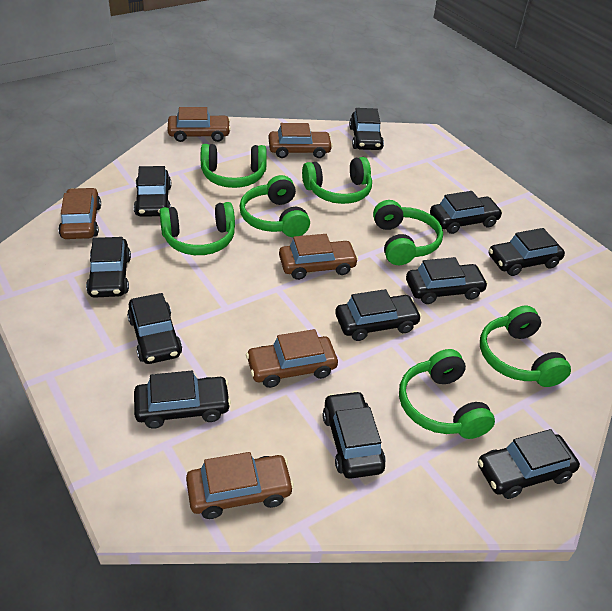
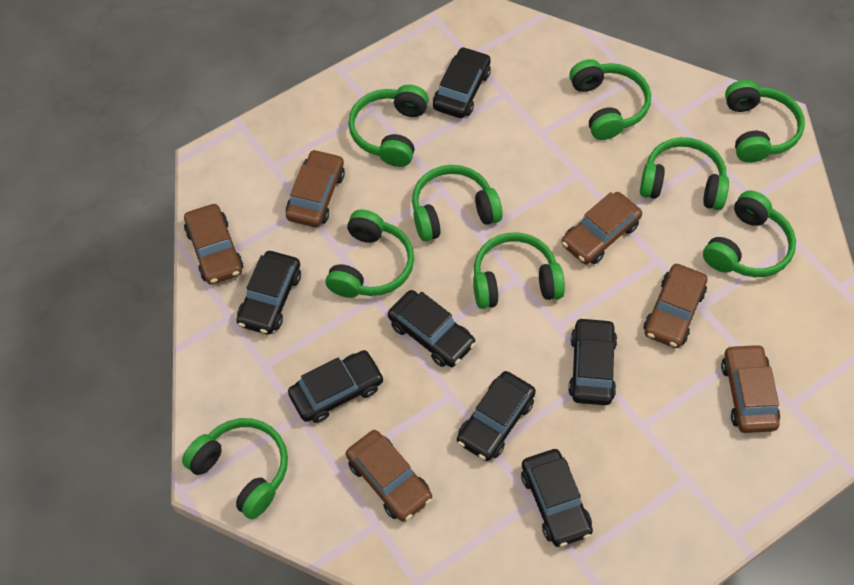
black car: [86,237,131,298] [127,293,182,364] [134,166,172,217] [134,371,231,429] [323,391,386,479] [335,289,421,341] [349,108,384,150] [406,257,488,304] [430,191,503,234] [478,429,580,499] [489,228,565,276] = 11 -> [237,251,301,335] [288,350,384,423] [388,290,476,367] [433,47,491,118] [457,371,536,461] [521,449,593,547] [568,317,617,405] = 7
green headphones: [159,202,235,255] [201,144,267,188] [240,175,310,237] [302,157,372,204] [373,200,443,265] [399,349,495,439] [480,306,571,387] = 7 -> [182,418,288,519] [326,210,414,298] [348,85,429,167] [412,165,503,241] [473,233,565,309] [569,59,651,140] [640,137,729,210] [703,191,796,277] [725,80,805,163] = 9

